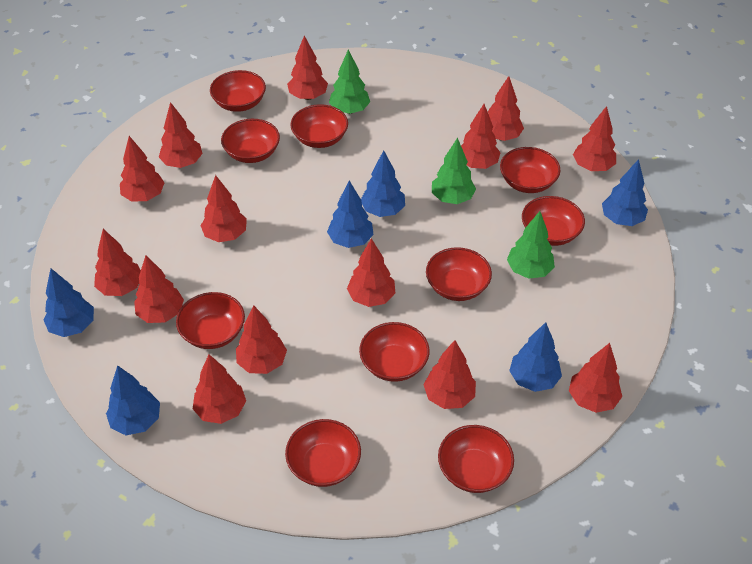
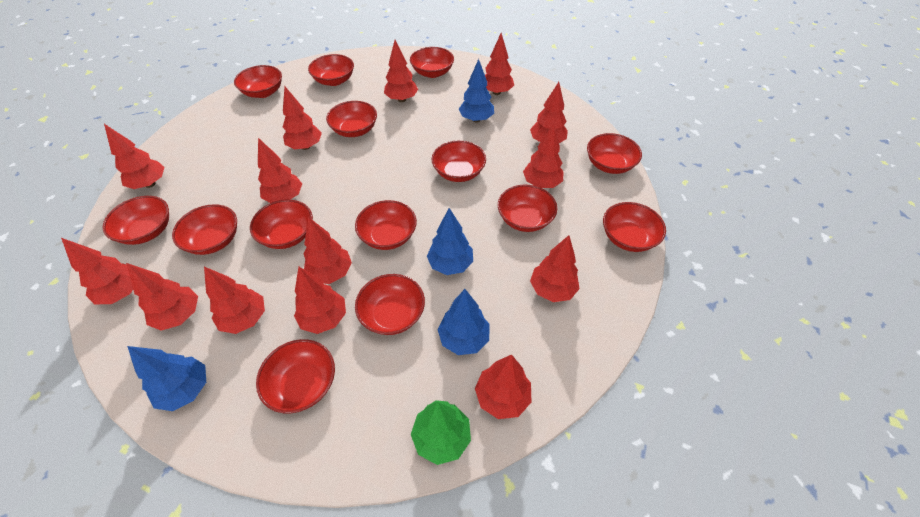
blue tree: [44,269,94,337] [106,365,160,435] [327,181,374,248] [361,150,405,217] [509,322,562,392] [602,159,648,226] = 6 -> [127,346,206,411] [427,208,473,275] [438,289,490,355] [459,59,494,122] = 4
green tree: [329,49,370,114] [432,137,476,204] [507,211,555,279] = 3 -> [411,400,471,465] = 1
red bowl: [176,292,245,349] [210,70,266,112] [221,119,280,163] [285,419,361,487] [290,104,348,148] [359,322,429,382] [426,247,492,301] [438,425,514,493] [500,147,561,193] [522,196,585,246] = 10 -> [103,196,169,245] [172,204,237,255] [234,65,282,98] [250,199,313,249] [256,339,335,413] [308,54,354,86] [326,101,377,137] [355,200,417,250] [355,274,425,335] [410,47,454,78] [432,140,486,182] [498,184,557,232] [587,133,642,174] [603,202,666,252] = 14

